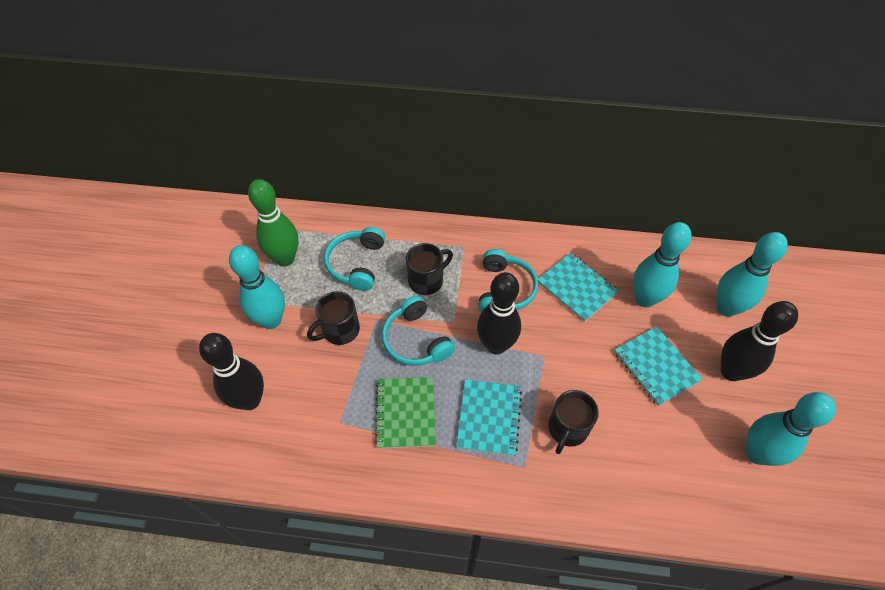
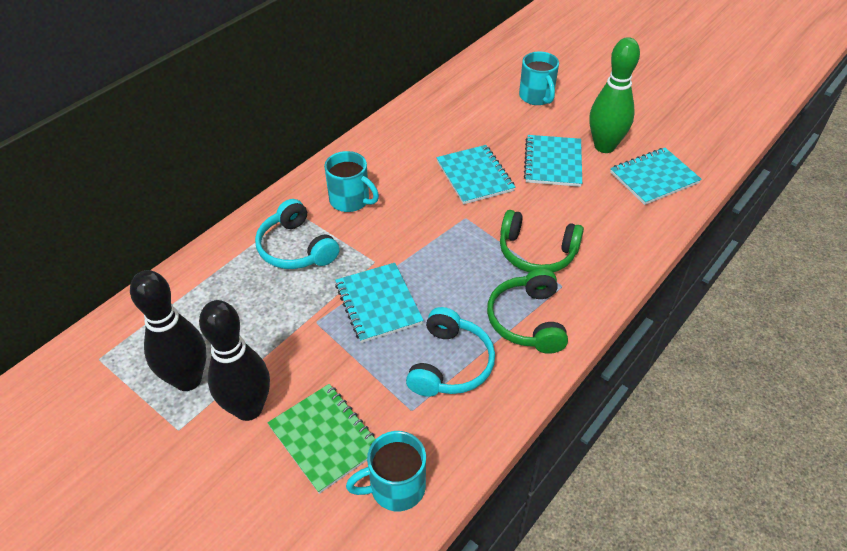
black bowling pin: [199,333,264,410] [477,272,521,355] [721,301,798,381] = 3 -> [130,270,206,391] [199,300,270,421] = 2
black mug: [307,291,360,345] [406,243,453,295] [548,390,599,454] = 3 -> none = 0
green headphones: none = 0 -> [487,268,568,354] [500,210,584,272] = 2
turquoise bowling pin: [229,245,285,329] [633,222,692,308] [716,232,788,317] [746,392,836,466] = 4 -> none = 0
turquoise headphones: [324,227,385,291] [382,296,455,366] [478,249,538,312] = 3 -> [255,199,339,269] [406,307,495,397] = 2
turquoise mug: none = 0 -> [324,151,379,212] [346,431,426,511] [519,52,559,105] = 3
turquoise notebook: [456,379,522,456] [538,253,619,322] [614,326,703,406] = 3 -> [335,263,424,343] [436,145,515,204] [524,135,582,187] [610,148,702,205] = 4

